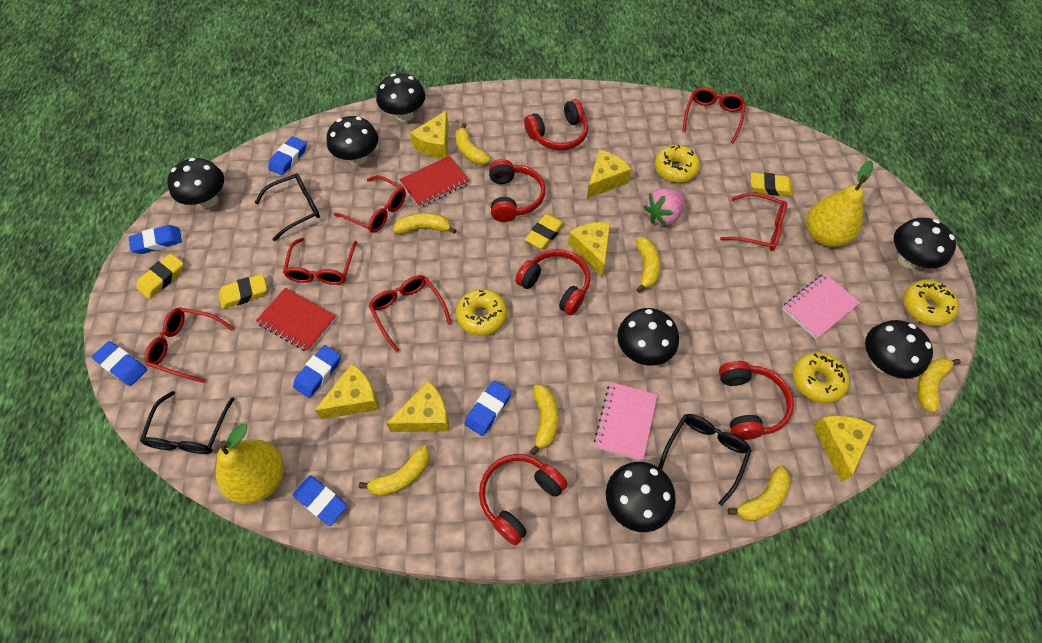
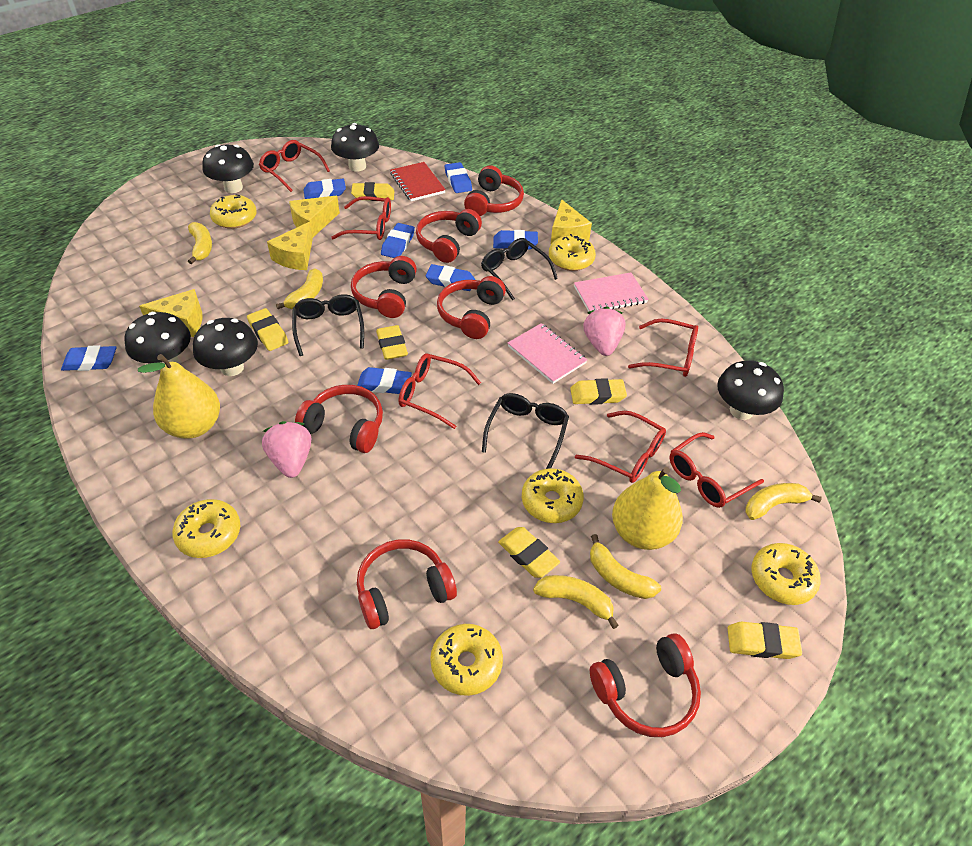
black mushroom: [167,158,224,208] [327,116,378,165] [376,73,425,122] [606,462,676,532] [617,308,679,366] [865,320,933,379] [894,218,956,269] = 7 -> [124,312,191,370] [193,318,258,376] [202,144,254,193] [331,123,379,172] [717,360,784,420] = 5
blue eraser: [92,341,147,386] [128,225,182,254] [268,136,306,175] [293,345,341,398] [293,475,347,526] [465,381,512,436] = 6 -> [61,345,117,371] [304,179,346,199] [357,367,412,394] [381,223,415,258] [426,264,475,291] [445,162,472,193] [493,230,538,250] = 7
pink strawberry: [644,188,685,227] = 1 -> [262,421,312,478] [583,306,626,356] = 2
red headphones: [479,454,567,545] [489,159,546,222] [515,249,590,315] [524,99,588,150] [719,361,794,440] = 5 -> [295,385,383,453] [351,256,417,318] [357,539,457,629] [416,209,482,263] [437,276,506,339] [464,165,524,216] [590,633,701,737] = 7
red notebook: [256,288,336,352] [399,156,469,208] = 2 -> [390,162,446,201] = 1
yellow banana: [358,445,430,496] [393,213,456,234] [455,123,491,165] [530,384,558,455] [636,238,660,293] [728,466,791,521] [917,358,961,413] = 7 -> [188,222,212,264] [276,269,323,309] [533,575,619,629] [590,534,661,599] [745,483,822,520] = 5
yellow cheese: [314,364,380,419] [386,381,449,432] [410,110,449,158] [568,222,610,277] [587,150,632,199] [813,416,875,482] = 6 -> [139,289,202,337] [267,222,313,270] [289,196,340,238] [551,199,592,244] = 4
yellow donut: [456,289,507,336] [655,145,700,183] [793,352,850,403] [903,280,959,326] = 4 -> [172,499,240,558] [210,194,257,229] [430,624,503,696] [522,468,584,523] [549,234,596,271] [751,543,820,605] = 6
yellow eraser: [137,253,184,299] [219,274,267,309] [525,214,565,249] [751,172,793,197] = 4 -> [247,308,289,351] [351,182,394,201] [376,325,408,360] [498,527,560,578] [570,378,627,405] [728,622,802,659] = 6

